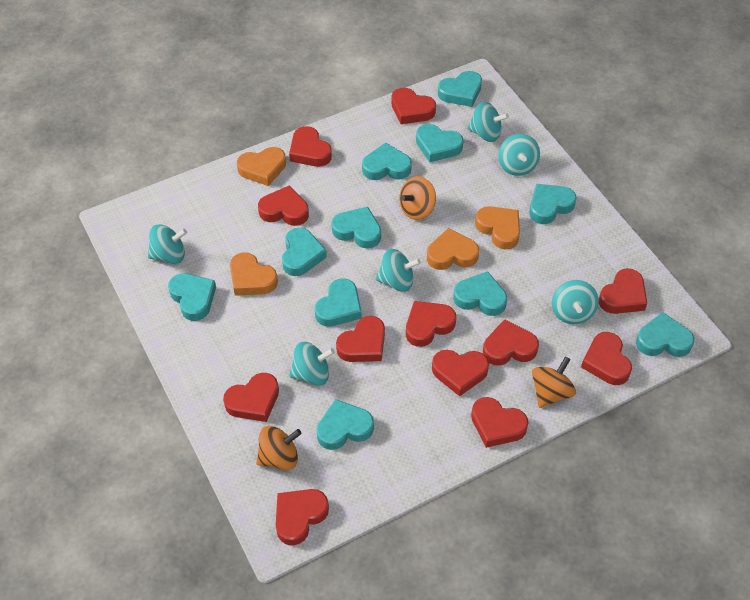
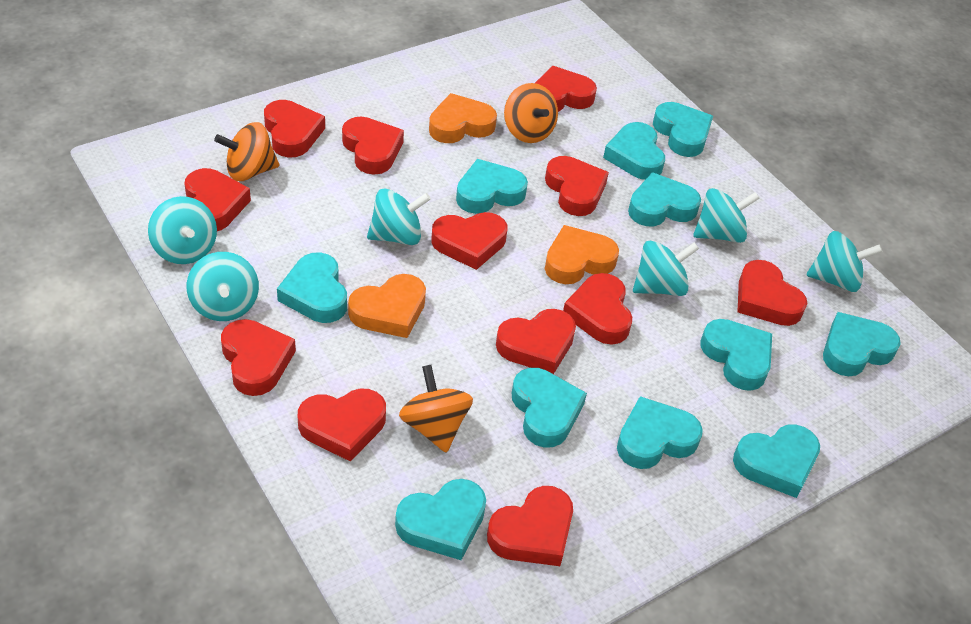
orange heart: [230,252,278,296] [237,147,286,186] [427,228,479,270] [475,206,520,249] = 4 -> [348,274,426,338] [429,93,497,143] [545,225,619,284] = 3

